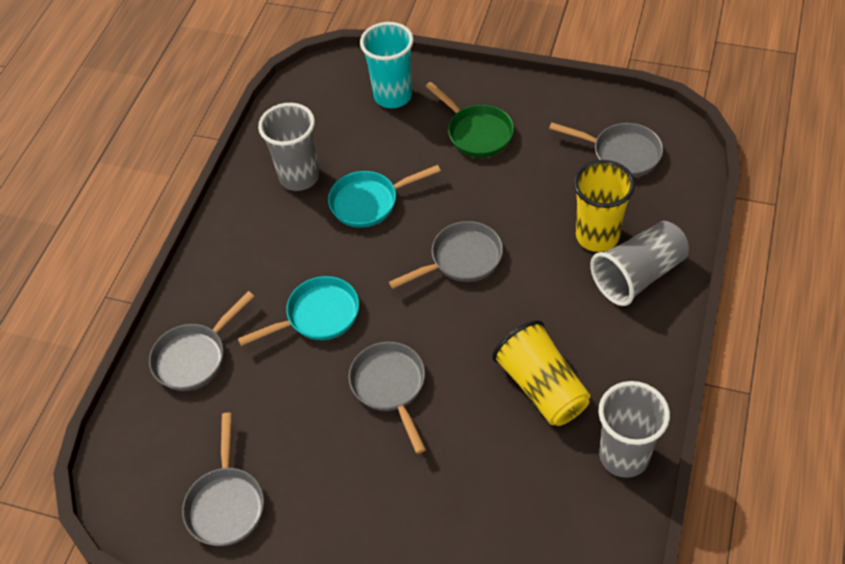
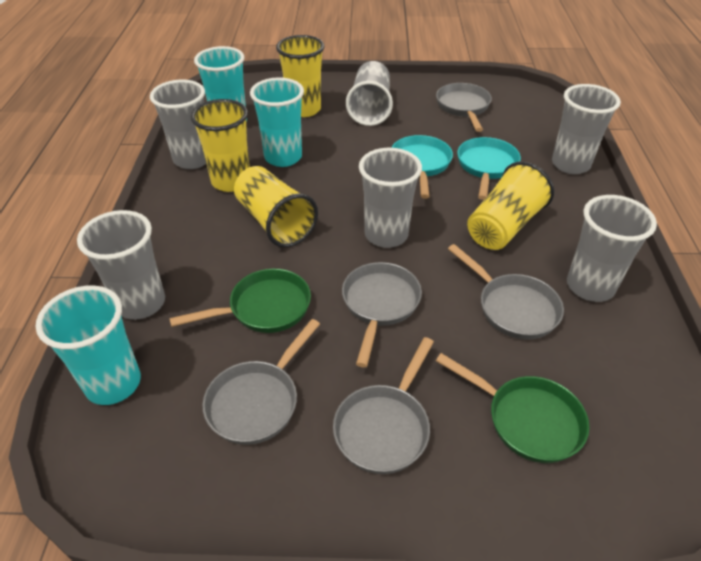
green pan: [425,82,514,157] = 1 -> [169,269,311,333] [436,353,589,463] = 2
grey cup: [258,103,319,191] [590,221,689,306] [598,381,670,478] = 3 -> [77,210,165,320] [150,80,206,169] [346,61,393,126] [359,148,422,248] [552,84,621,174] [567,195,657,302] = 6
turquoise cup: [360,22,413,108] = 1 -> [35,285,141,405] [194,46,247,121] [250,77,304,167] = 3
yellow cup: [492,320,590,426] [573,160,635,252] = 2 -> [190,99,250,192] [234,166,318,247] [276,35,324,117] [467,162,554,250] = 4

